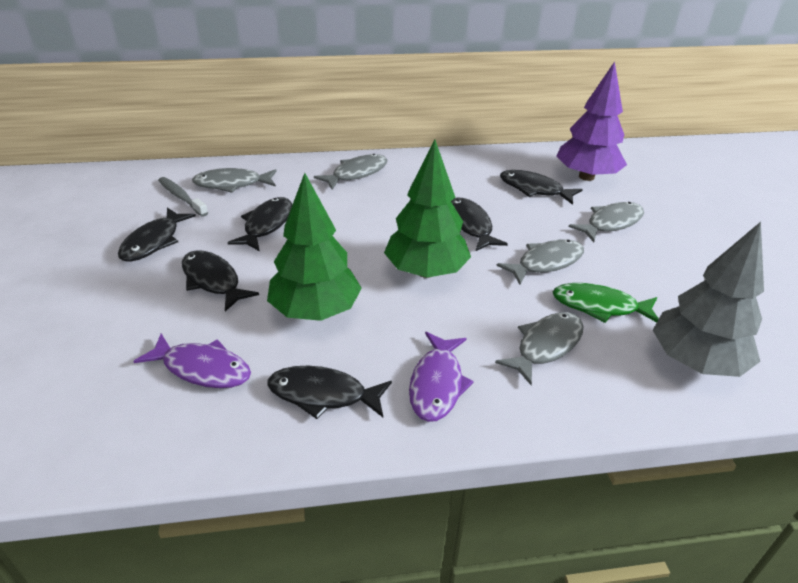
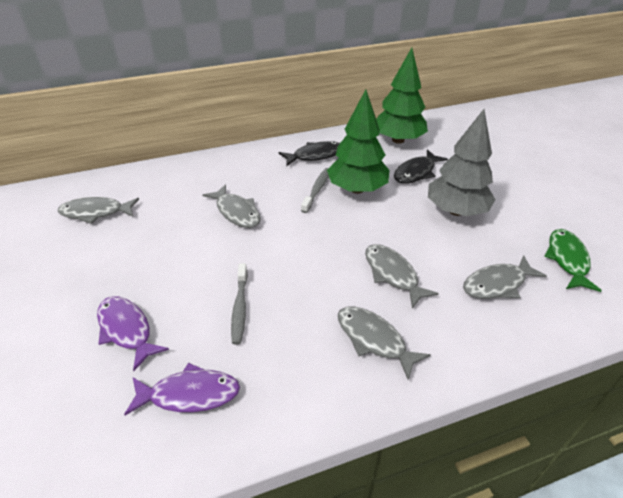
black fish: [118,208,196,262] [182,250,259,312] [227,197,292,251] [267,366,392,419] [451,198,508,251] [500,170,583,205] = 6 -> [279,141,340,167] [394,149,448,183] = 2
grey toothbrush: [158,177,208,217] = 1 -> [231,263,248,345] [301,168,329,213] = 2
purple tree: [556,62,627,181] = 1 -> none = 0

